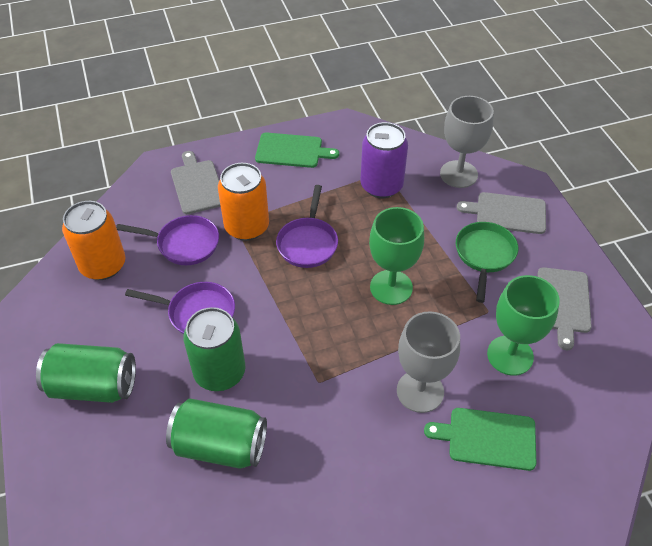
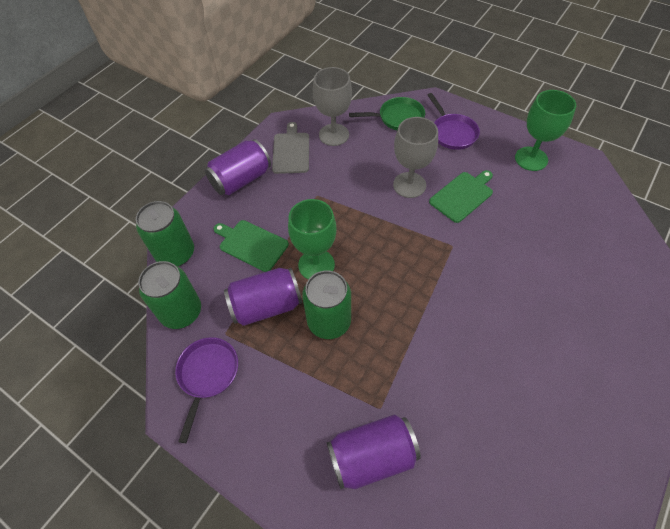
grey cutting board: [171,151,221,214] [456,192,546,234] [538,267,592,350] = 3 -> [272,122,309,174] = 1
orange can: [62,201,125,280] [218,163,269,241] = 2 -> none = 0
purple can: [361,122,408,198] = 1 -> [205,139,271,195] [224,268,302,326] [327,414,421,489] = 3
purple pan: [116,215,219,265] [125,282,235,335] [276,185,338,268] = 3 -> [175,337,238,443] [428,93,480,150] = 2

